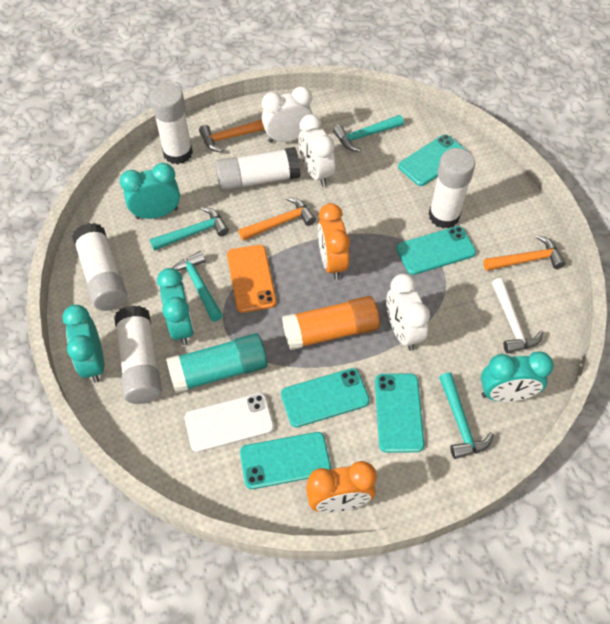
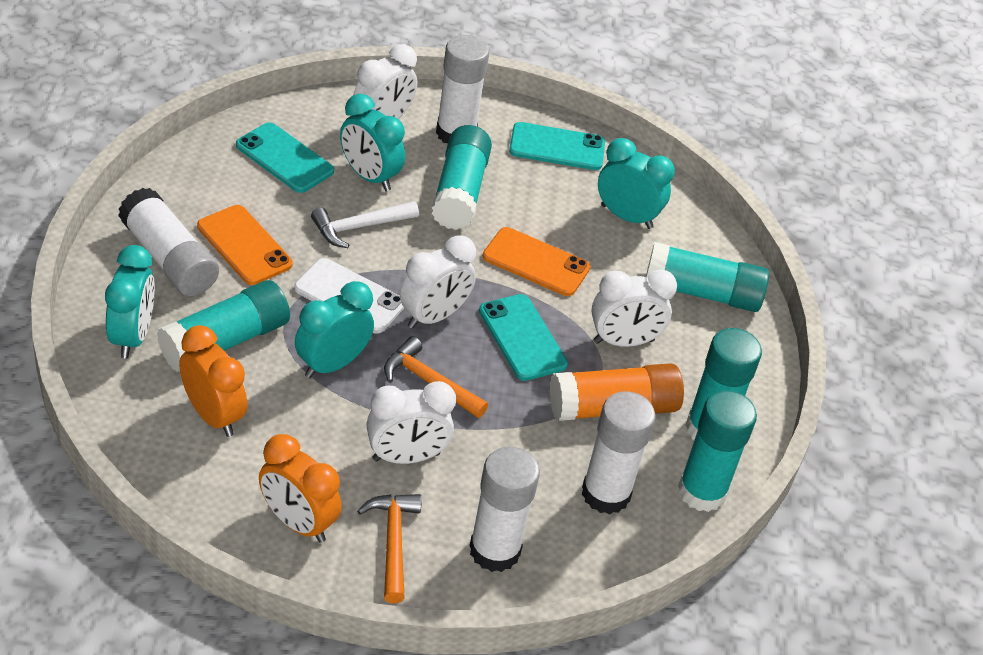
orange hammer: [199,119,265,153] [239,197,316,241] [484,235,566,271] = 3 -> [357,494,422,603] [384,336,488,418] = 2
orange phone: [227,245,276,313] = 1 -> [197,205,293,285] [483,227,590,296] = 2
turquoise glue stick: [166,333,268,393] = 1 -> [157,280,290,372] [431,125,492,230] [646,242,769,312] [678,390,757,512] [685,328,762,440] = 5
turquoise hammer: [150,207,229,251] [173,251,223,321] [333,115,404,152] [439,372,494,459] = 4 -> none = 0
turquoise phone: [240,432,331,489] [281,368,370,427] [375,373,424,453] [396,226,476,275] [398,134,466,186] = 5 -> [236,122,334,193] [479,294,568,381] [509,122,605,170] = 3
white clock: [262,86,313,143] [298,114,335,186] [386,274,430,351] = 3 -> [353,44,417,119] [367,381,456,464] [400,235,476,329] [591,269,677,347] = 4
white glue stick: [72,223,127,311] [114,306,162,404] [150,84,193,164] [215,147,301,192] [429,148,475,228] = 5 -> [118,188,219,296] [436,35,489,144] [470,447,540,572] [582,391,656,514] = 4

